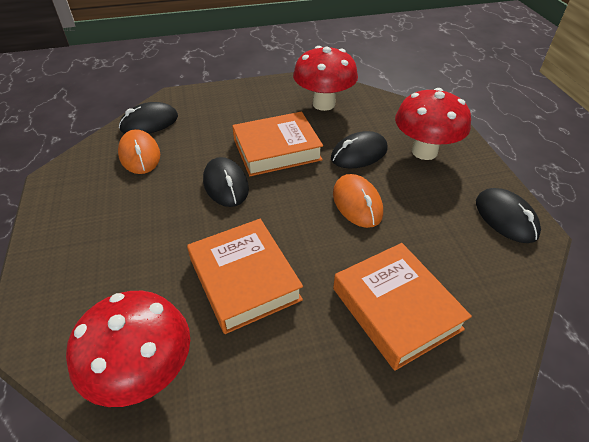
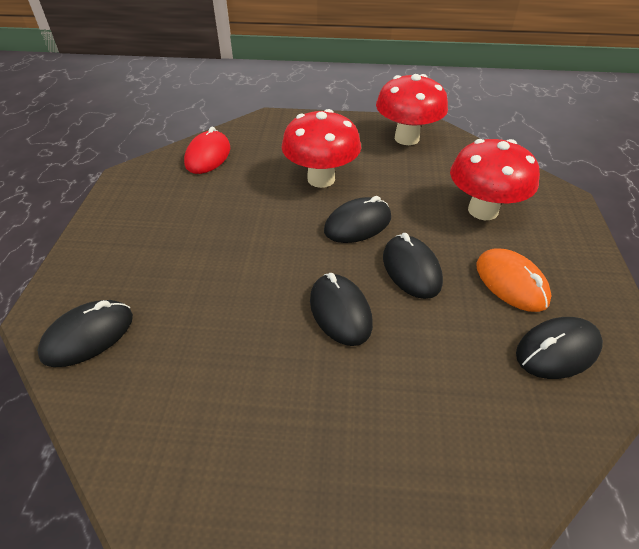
black mouse: [119,102,178,134] [203,157,249,207] [331,131,388,169] [476,188,541,243] = 4 -> [37,300,133,367] [310,273,373,346] [324,196,391,243] [383,233,443,299] [516,317,603,379] = 5
orange book: [187,219,303,334] [232,112,323,176] [333,243,472,371] = 3 -> none = 0
orange mouse: [118,129,160,174] [333,174,383,228] = 2 -> [476,248,552,312] = 1
red mouse: none = 0 -> [184,127,230,174] = 1

